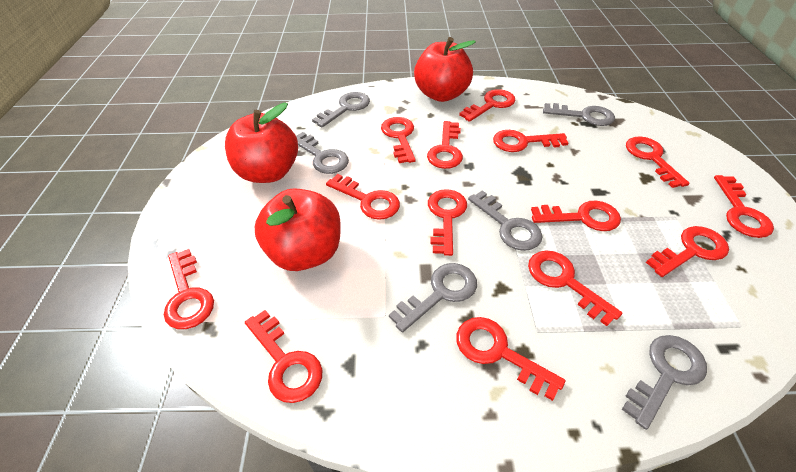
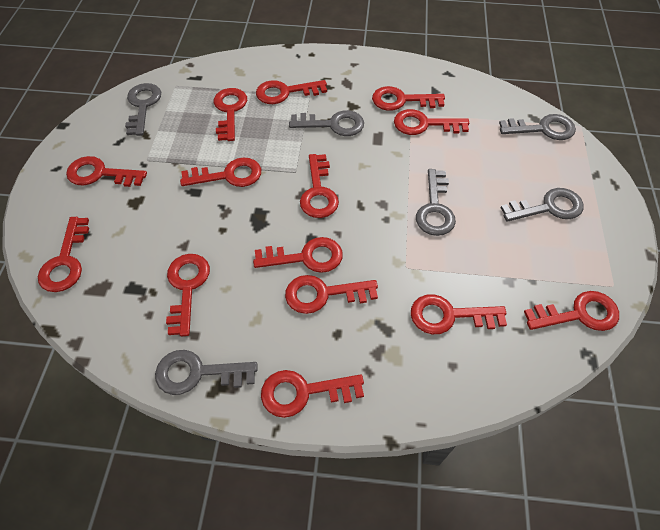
red apple: [225,103,298,183] [255,188,341,271] [414,37,476,102] = 3 -> none = 0

